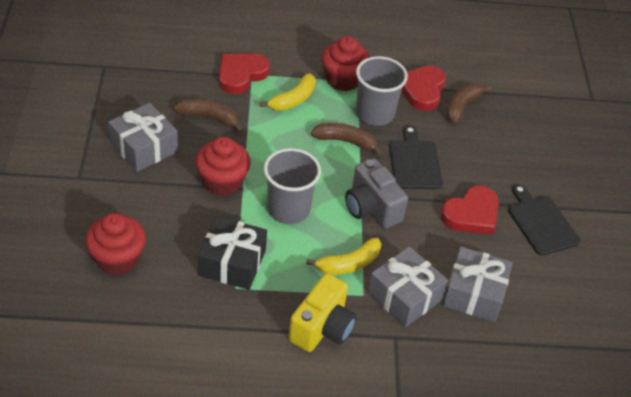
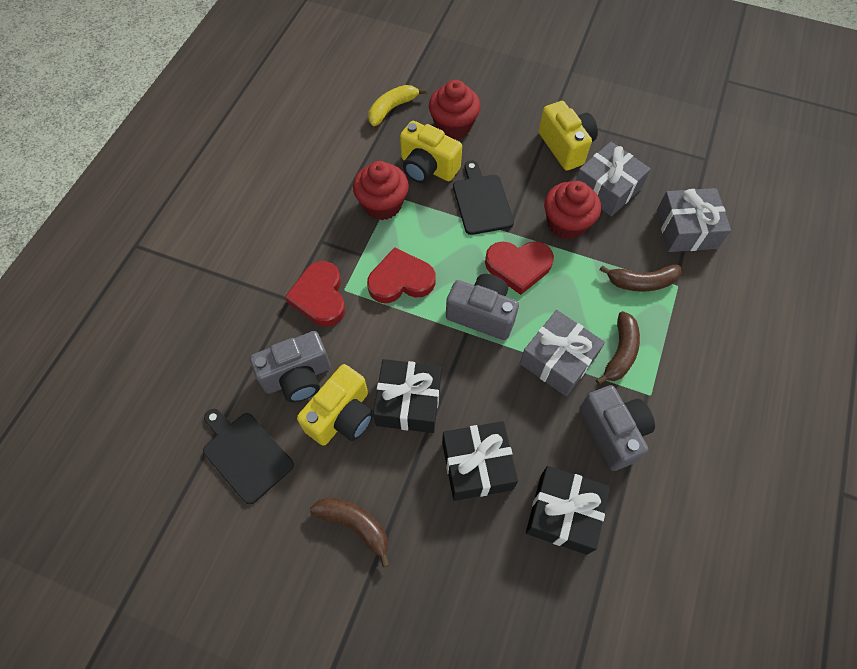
black gift: [198,216,267,290] = 1 -> [373,359,441,433] [442,421,518,501] [526,466,610,555] = 3
grey camera: [345,158,408,229] = 1 -> [250,331,331,402] [446,274,519,340] [579,385,655,471] = 3
grey cup: [264,148,321,224] [356,56,408,126] = 2 -> none = 0
yellow banana: [260,73,316,111] [306,238,381,275] = 2 -> [368,85,427,126] = 1
yellow camera: [289,273,357,352] = 1 -> [297,364,373,445] [400,121,462,183] [539,101,598,171] = 3

